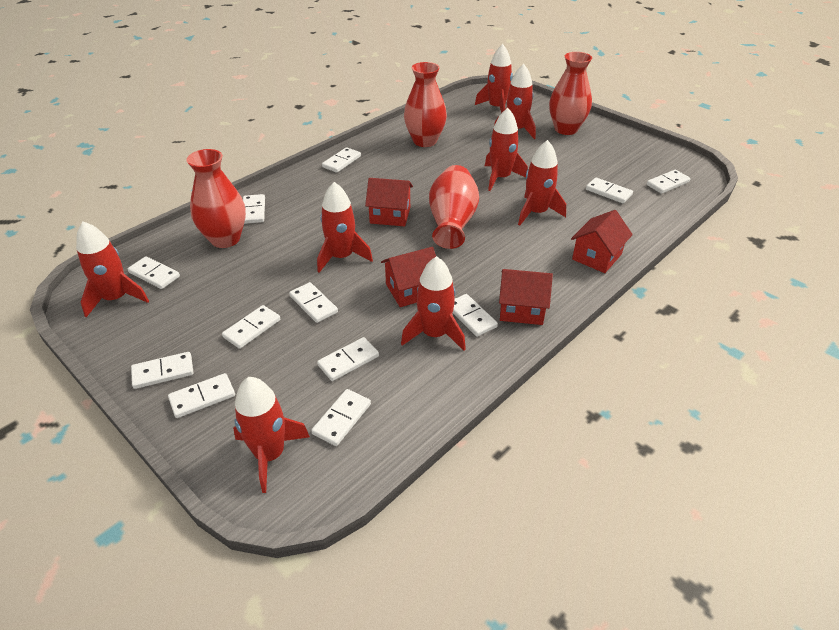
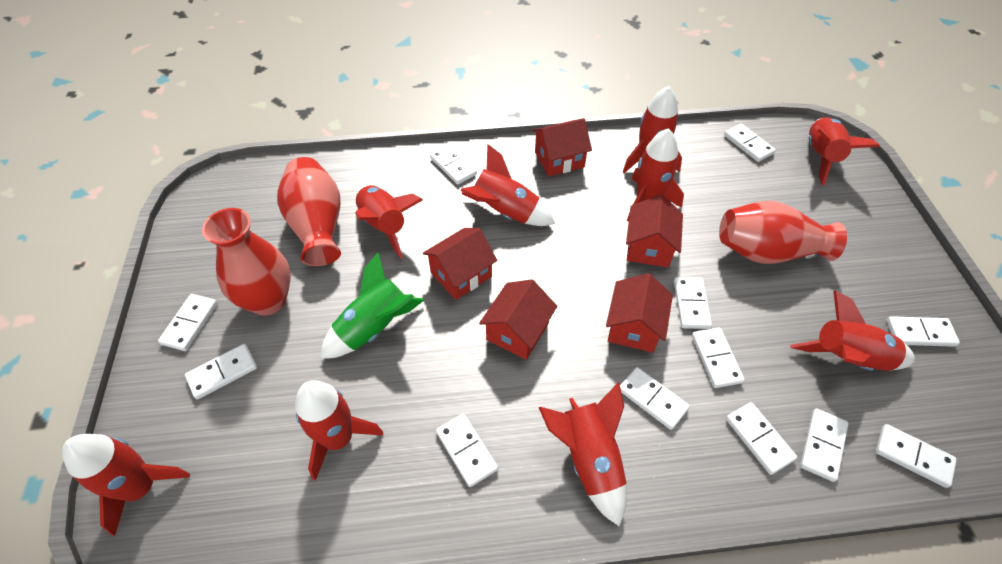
green rocket: none = 0 -> [320,252,424,359] = 1
red house: [365,178,413,226] [381,247,436,307] [499,269,553,325] [571,210,633,273] = 4 -> [422,228,497,300] [479,279,557,360] [532,118,592,176] [606,273,673,353] [626,194,683,268] = 5
red rocket: [76,222,149,317] [233,377,310,493] [317,182,373,273] [401,256,466,351] [475,44,513,113] [485,108,528,191] [494,64,536,139] [518,140,566,226] = 8 -> [62,434,190,536] [295,380,383,481] [355,185,423,259] [460,144,555,226] [538,382,627,526] [623,86,682,173] [627,128,684,221] [790,290,915,371] [809,117,880,185] = 9
red vase: [186,149,246,248] [404,62,447,147] [429,165,479,249] [549,52,592,135] = 4 -> [202,208,291,315] [277,157,341,266] [719,201,847,264] = 3

